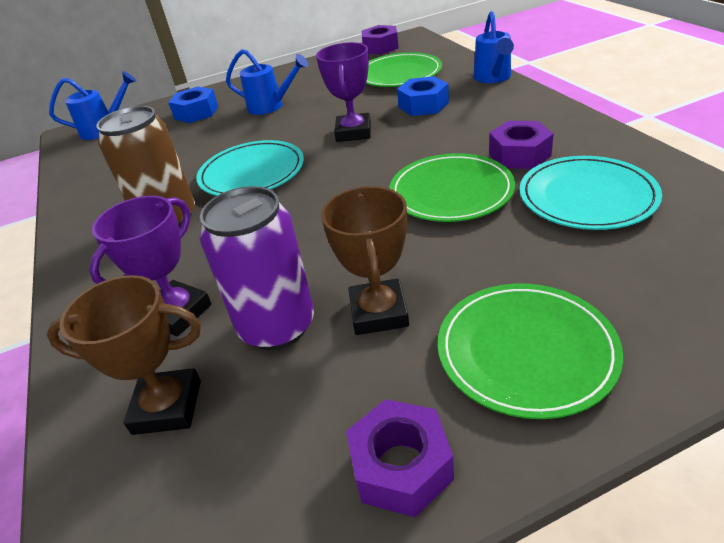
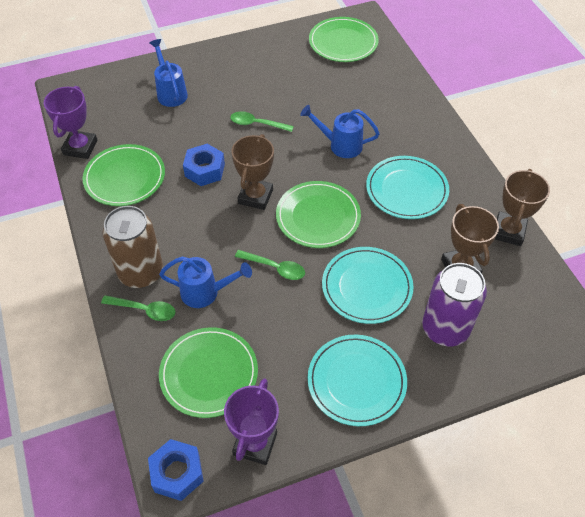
brown trophy: [47,275,201,435] [321,186,409,335] = 2 -> [231,134,274,210] [441,204,499,273] [495,169,550,246] = 3
green plate: [366,52,442,87] [389,153,515,222] [438,284,623,419] = 3 -> [82,144,165,206] [159,327,258,418] [276,181,361,248] [309,17,379,62] = 4
green spoon: none = 0 -> [101,295,176,321] [230,111,294,132] [235,250,305,280] = 3
purple nut: [346,399,454,517] [362,25,399,54] [489,121,554,169] = 3 -> none = 0
turquoise plate: [197,140,304,196] [519,156,662,230] = 2 -> [308,335,407,426] [322,247,414,324] [366,156,449,219] = 3

